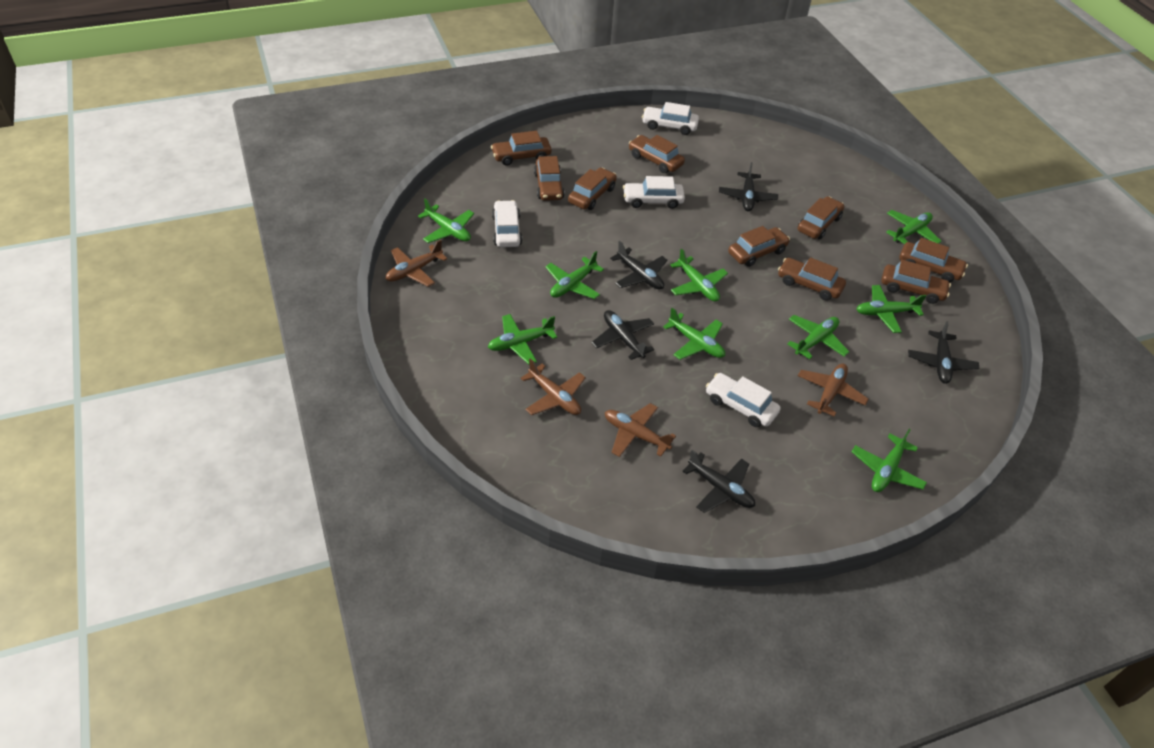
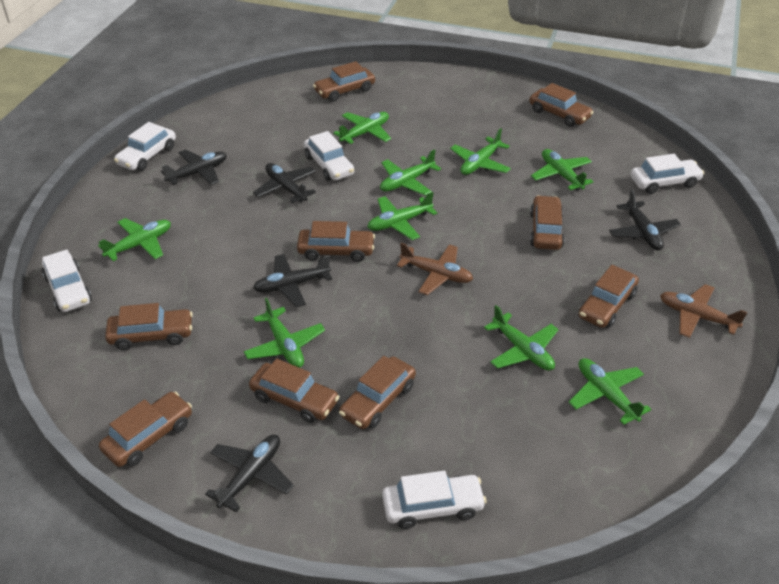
brown plane: [386,240,447,287] [521,358,586,415] [605,403,676,457] [798,364,868,416] = 4 -> [397,243,473,295] [660,284,748,338] = 2
white car: [492,200,522,247] [623,176,685,209] [642,102,699,135] [706,373,781,427] = 4 -> [42,250,92,312] [114,122,176,171] [304,131,354,181] [382,471,487,529] [630,154,704,194] = 5

